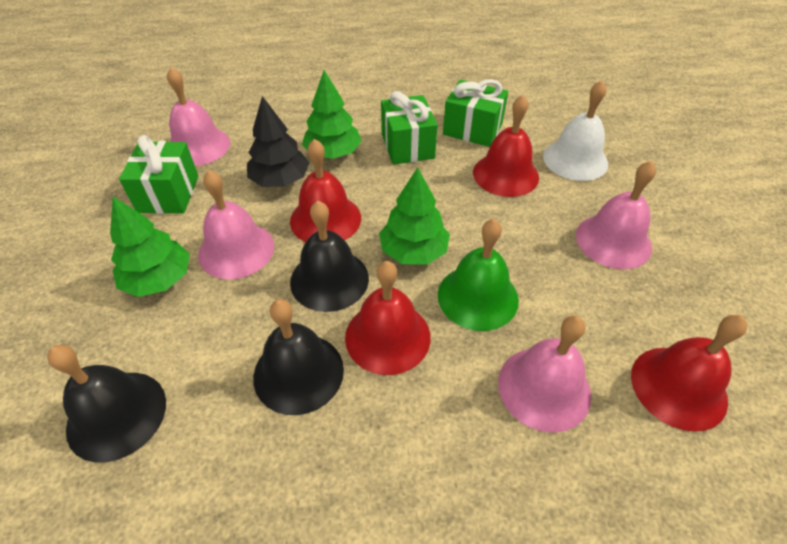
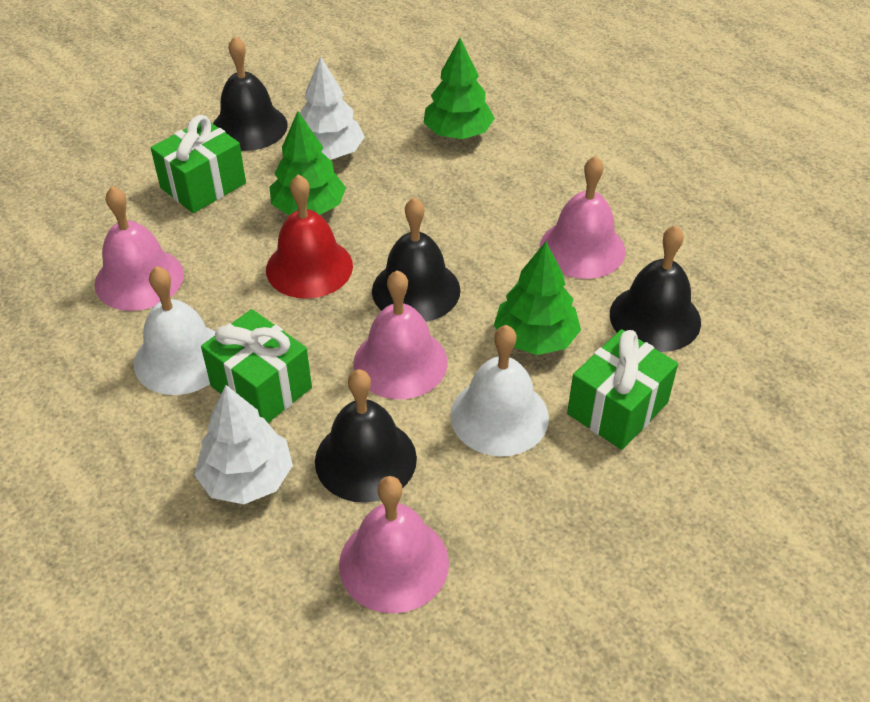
black bell: [47,345,166,463] [253,299,344,415] [290,201,369,312] = 3 -> [213,36,287,151] [315,369,417,503] [372,197,460,322] [610,225,701,352] = 4
black tree: [247,96,309,187] = 1 -> none = 0
green bell: [438,219,519,331] = 1 -> none = 0
red bell: [290,139,361,242] [345,261,431,375] [473,95,539,197] [631,315,748,432] = 4 -> [266,175,353,299] = 1
white bell: [543,80,608,181] = 1 -> [134,266,215,395] [450,325,549,456] = 2
white tree: none = 0 -> [195,385,293,504] [300,56,365,160] = 2

